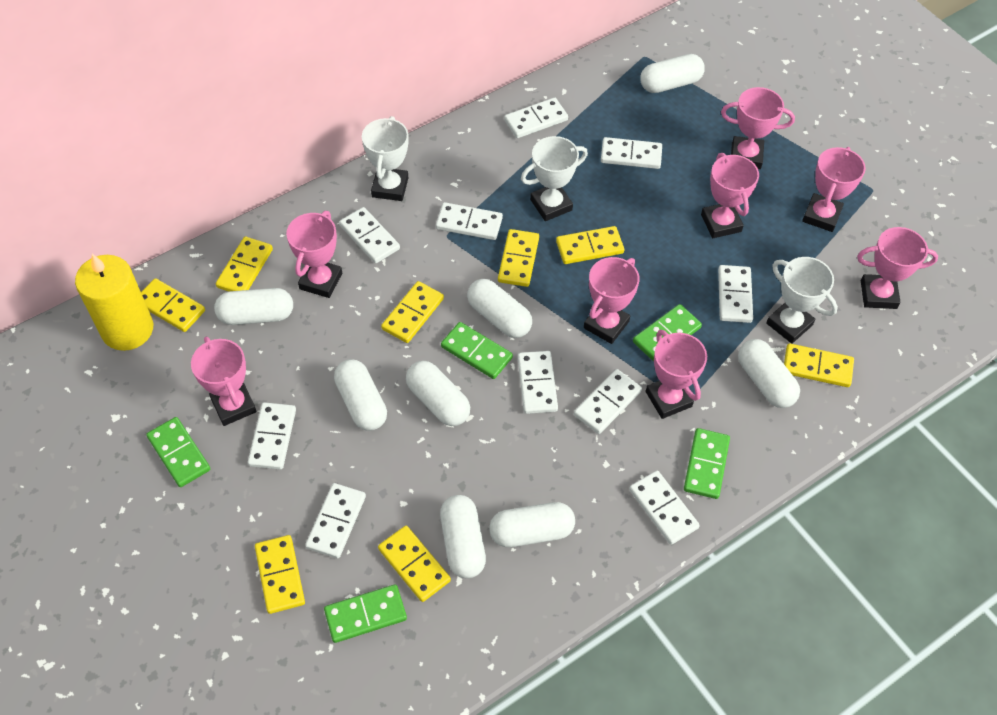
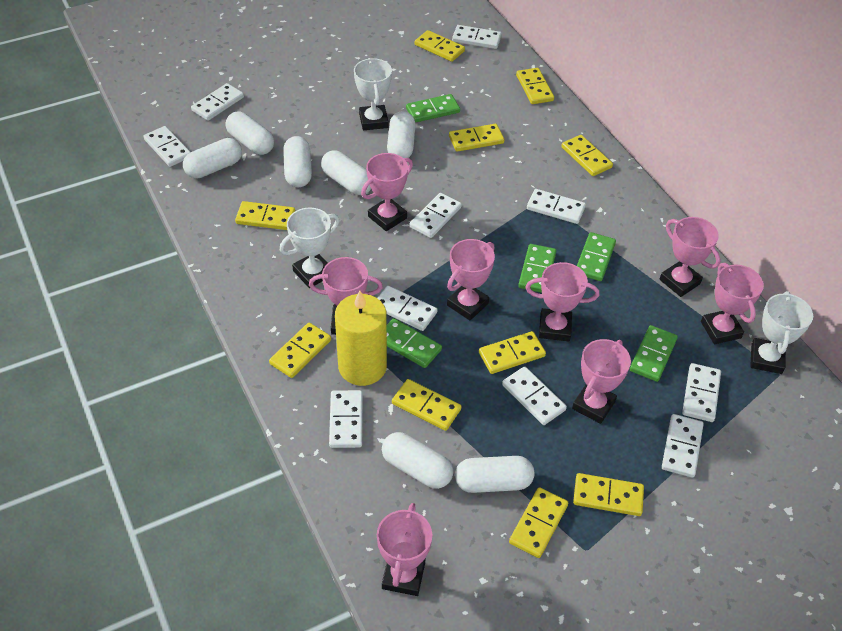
white capsule: [214,288,293,325] [334,359,387,431] [406,361,470,426] [440,495,486,579] [467,279,532,338] [489,502,575,547] [640,54,705,93] [738,339,800,408] = 8 -> [183,138,242,179] [225,112,274,155] [283,136,312,187] [321,150,371,195] [382,432,453,489] [387,111,416,158] [455,456,534,493] = 7
yellow domino: [141,278,205,332] [216,237,273,292] [255,535,305,614] [378,526,451,602] [381,281,444,343] [498,229,539,287] [556,226,624,264] [784,343,854,387] = 8 -> [235,201,295,230] [269,323,331,378] [392,379,461,431] [415,30,465,62] [449,124,504,152] [479,331,546,374] [509,487,568,558] [516,68,554,104] [561,135,613,176] [573,473,644,516] = 10

